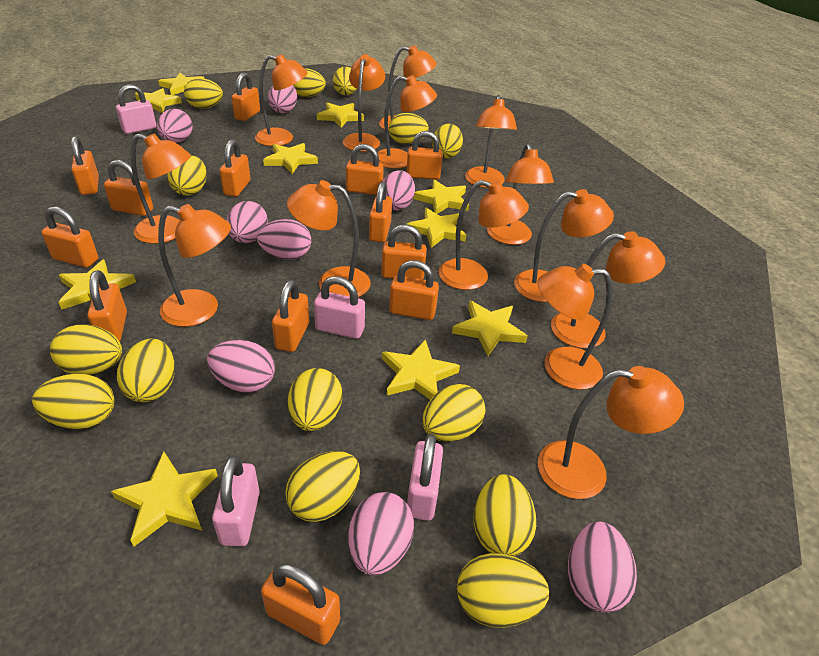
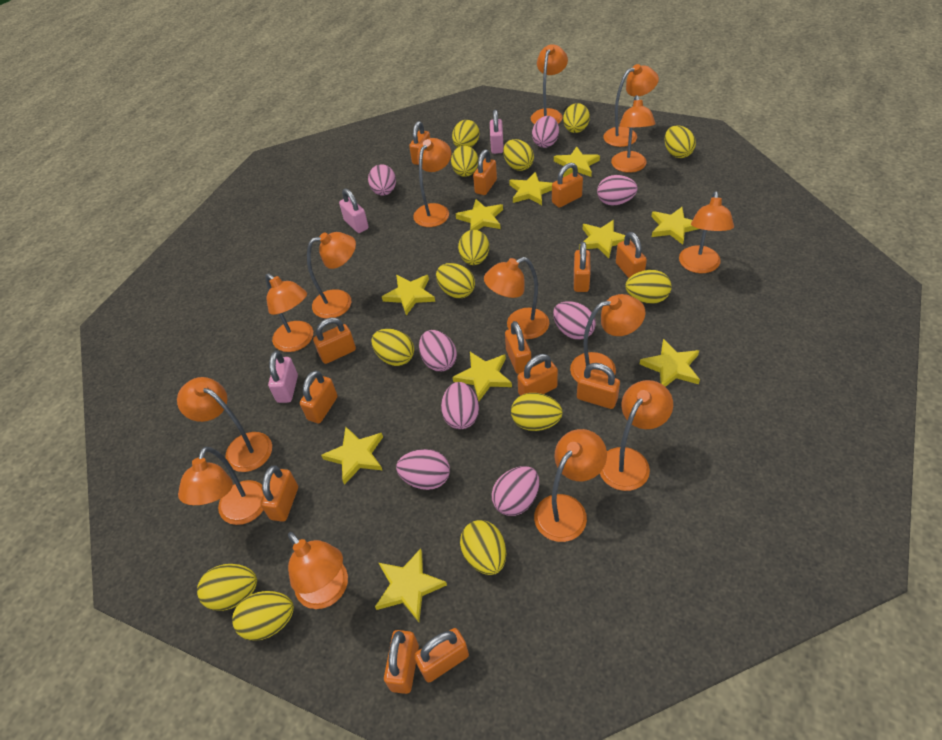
pink padlock: [116,84,157,134] [212,455,260,546] [314,276,365,339] [407,433,443,521] = 4 -> [268,351,298,403] [339,189,369,233] [490,110,504,154] = 3
yellow egg: [32,373,115,429] [50,325,122,375] [117,338,175,402] [167,155,207,196] [184,78,223,108] [285,451,360,522] [288,368,342,431] [293,68,326,97] [333,67,357,95] [389,113,429,144] [422,384,485,442] [432,124,463,158] [457,553,549,628] [473,474,536,556] = 14 -> [197,564,257,611] [232,591,294,641] [371,329,414,366] [436,263,475,298] [451,146,478,177] [452,120,480,148] [458,230,489,265] [460,520,506,575] [503,139,534,171] [511,393,563,431] [563,103,590,133] [625,270,672,304] [665,125,696,158] = 13

